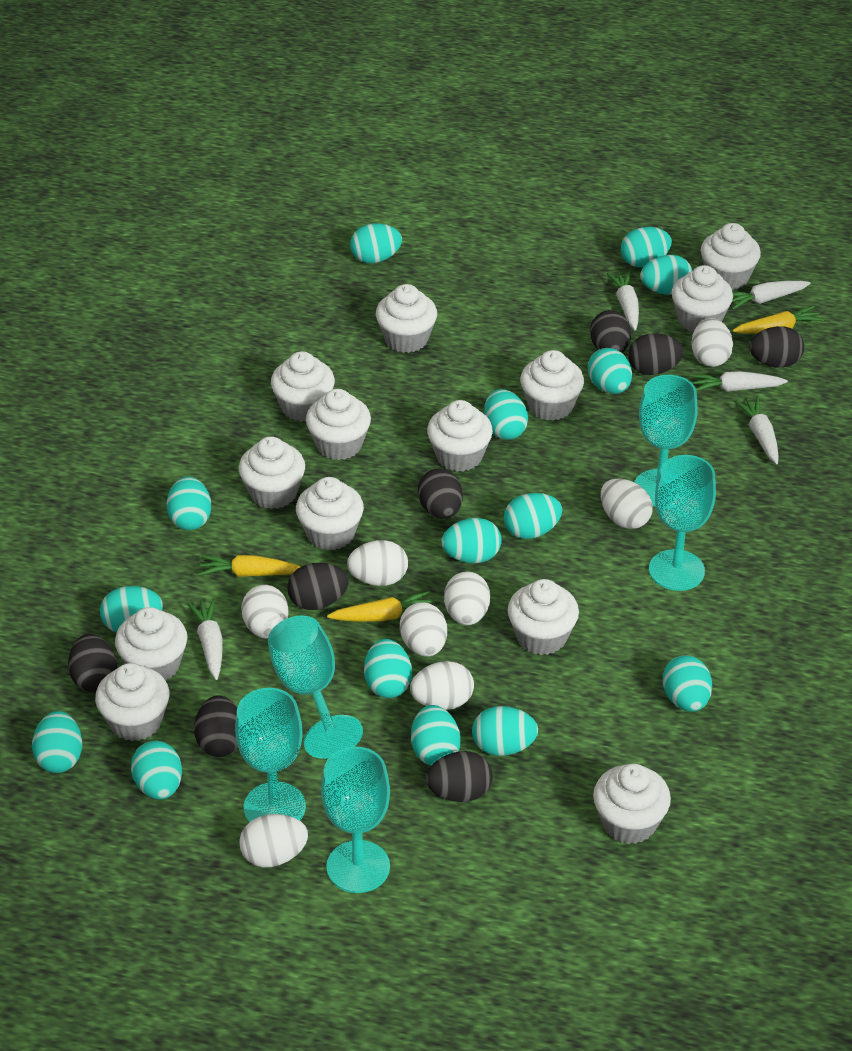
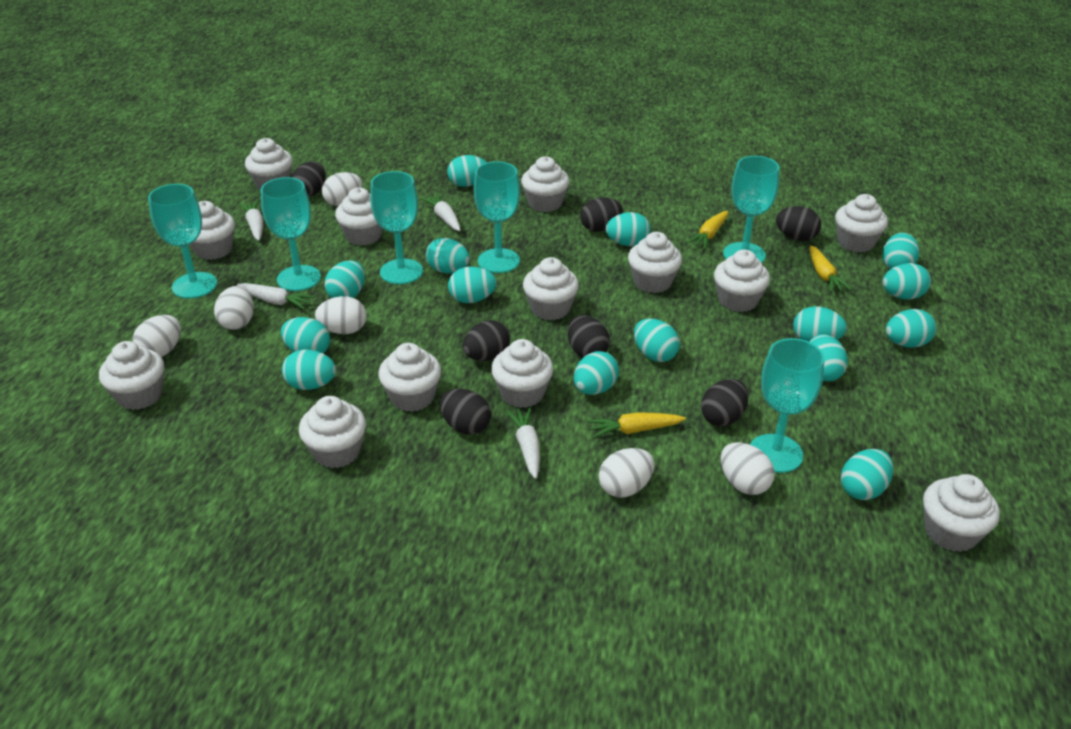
black egg: [68,634,117,693] [194,696,238,757] [287,563,349,610] [418,469,463,519] [426,751,493,802] [590,310,631,353] [628,333,684,375] [749,326,804,368] = 8 -> [291,162,326,197] [439,388,491,435] [463,320,510,361] [567,315,610,358] [580,197,623,232] [701,379,748,426] [776,206,821,241] = 7
turquoise goblet: [235,688,306,823] [268,615,363,759] [321,747,390,893] [634,375,698,507] [649,455,716,591] = 5 -> [148,184,217,299] [261,177,321,291] [370,171,423,284] [474,161,520,273] [723,156,780,263] [750,338,824,473] = 6
white carrot: [187,598,223,680] [607,271,639,330] [690,371,788,392] [732,281,811,310] [734,397,779,464] = 5 -> [237,283,315,309] [239,200,263,241] [420,193,460,231] [506,407,540,479] = 4
white egg: [239,814,308,867] [241,585,289,639] [347,540,408,586] [400,602,447,657] [410,661,474,710] [444,571,490,625] [601,478,653,529] [691,318,733,367] = 8 -> [132,315,181,357] [214,286,254,330] [315,296,367,334] [322,172,362,206] [598,448,654,497] [721,442,774,495] = 6

